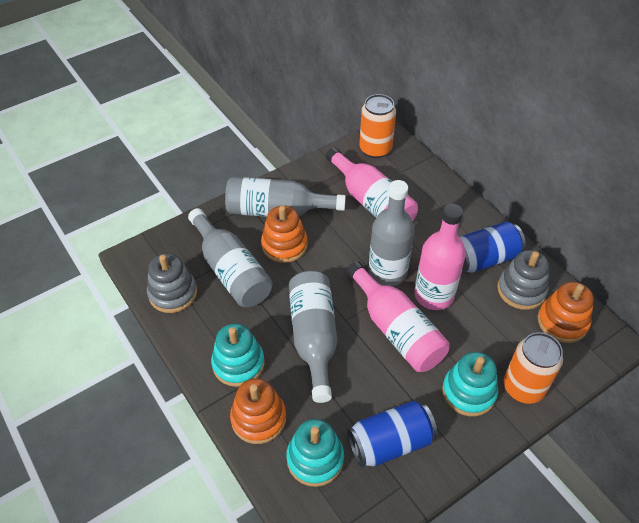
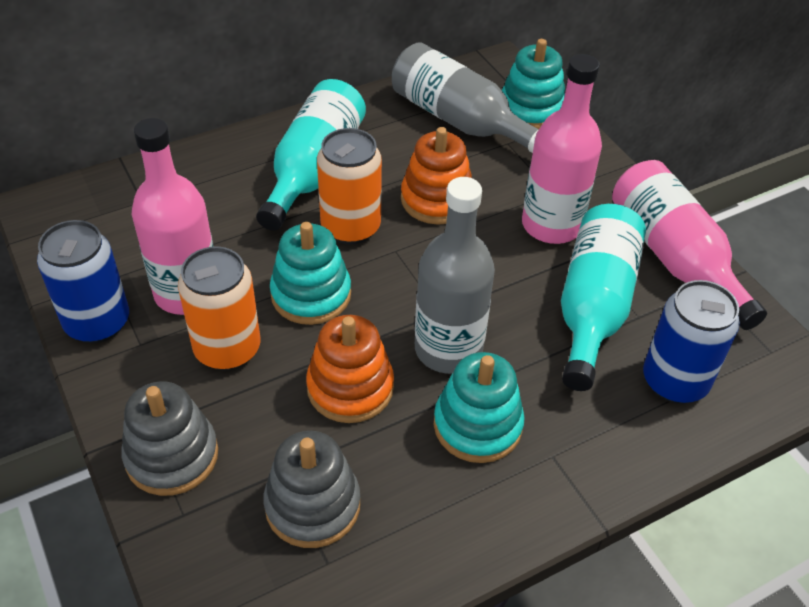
grey bottle: [188,208,273,307] [225,177,346,217] [289,271,337,403] [368,180,415,286] = 4 -> [392,43,539,153] [415,177,495,374] = 2
orange stacking toy: [230,378,286,444] [261,205,308,263] [538,282,594,343] = 3 -> [306,315,394,423] [401,127,472,225] = 2
turquoise bottle: none = 0 -> [256,79,366,231] [561,204,646,391] = 2

